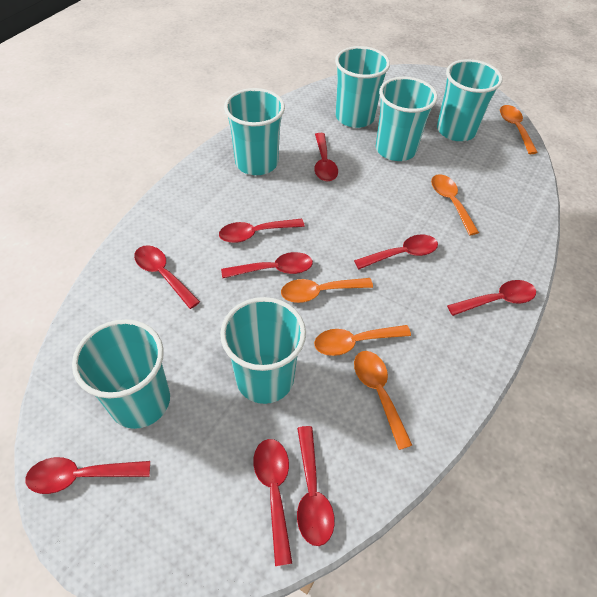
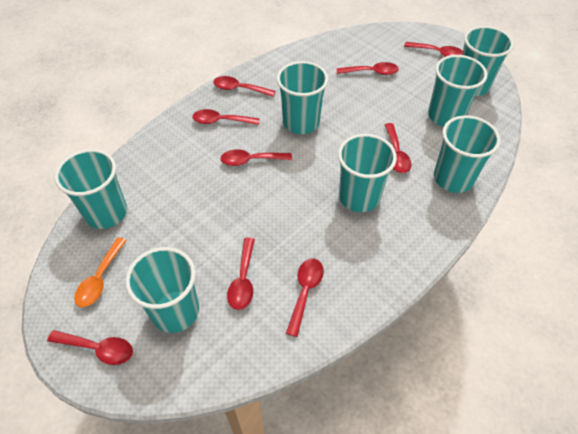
orange spoon: [281,278,373,303] [314,325,411,356] [354,351,412,450] [431,174,479,235] [500,105,538,154] = 5 -> [74,237,127,307] = 1
turquoise cup: [72,319,170,429] [220,297,306,404] [224,88,285,175] [335,46,390,128] [376,77,438,161] [437,59,502,141] = 6 -> [55,149,127,229] [125,247,199,333] [277,61,328,134] [338,134,397,212] [428,55,487,127] [434,115,501,193] [462,26,514,96] = 7

